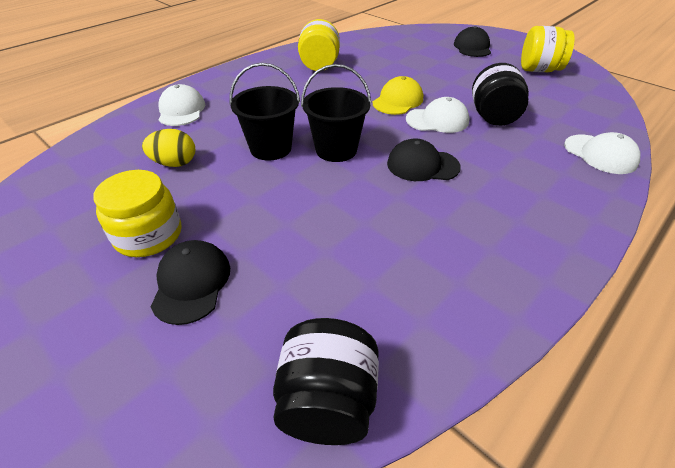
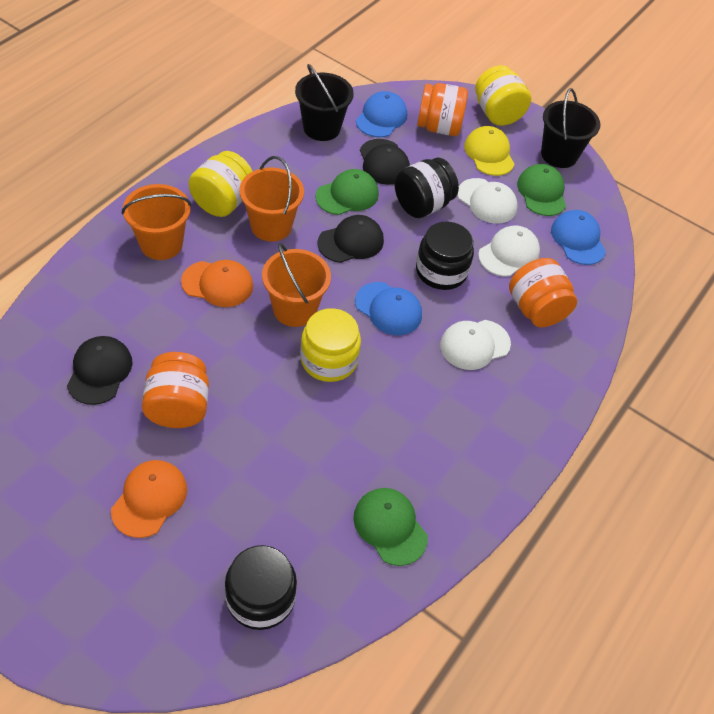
black jar: [273,318,379,445] [472,63,529,126] = 2 -> [225,545,297,630] [395,158,459,218] [416,222,474,290] = 3
blue cap: none = 0 -> [355,282,422,335] [356,91,407,137] [551,210,606,265] = 3
green cap: none = 0 -> [315,169,379,215] [353,488,428,566] [517,164,566,216] = 3
orange bucket: none = 0 -> [122,184,192,260] [239,156,304,242] [262,243,331,327] = 3
orange cap: none = 0 -> [111,460,187,538] [181,260,253,307] = 2
orange jar: none = 0 -> [142,352,209,428] [417,83,468,136] [509,258,577,327] = 3
yellow egg: [142,129,195,167] = 1 -> none = 0

